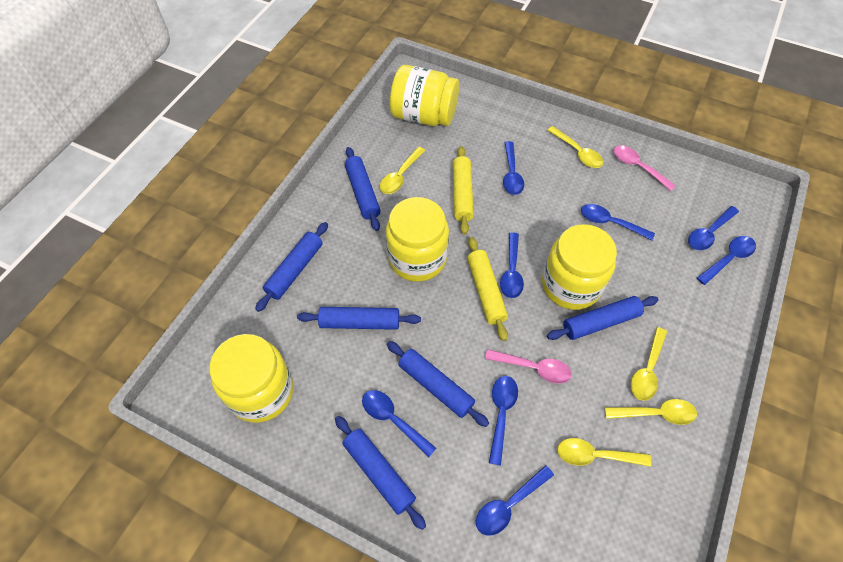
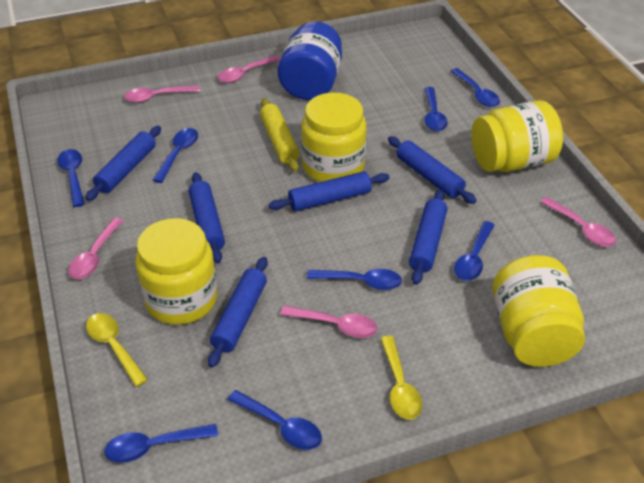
blue jar: none = 0 -> [278,21,342,100] = 1
pink spoon: [485,349,572,384] [614,145,676,191] = 2 -> [68,218,123,279] [124,85,200,103] [218,55,281,83] [280,306,377,338] [540,197,616,247] = 5
yellow rolling pin: [453,146,474,235] [467,237,508,341] = 2 -> [260,98,300,172] = 1
yellow spoon: [380,147,426,194] [547,126,603,168] [557,438,651,467] [605,399,697,425] [631,327,667,401] = 5 -> [86,313,148,387] [380,336,422,420] = 2

